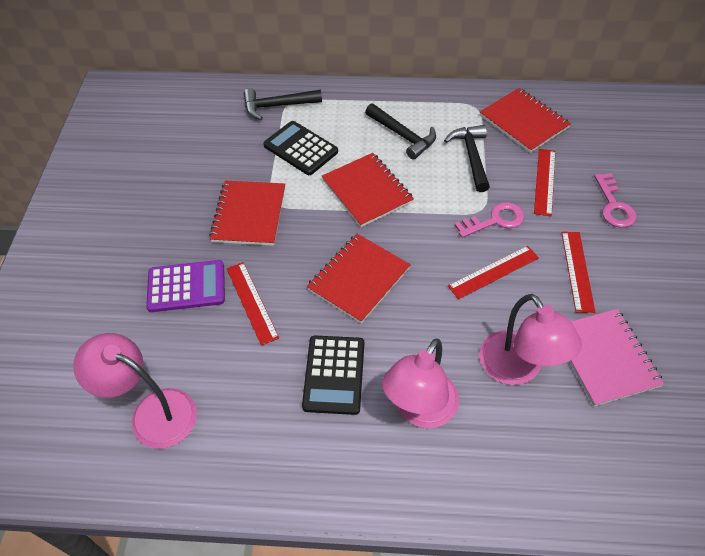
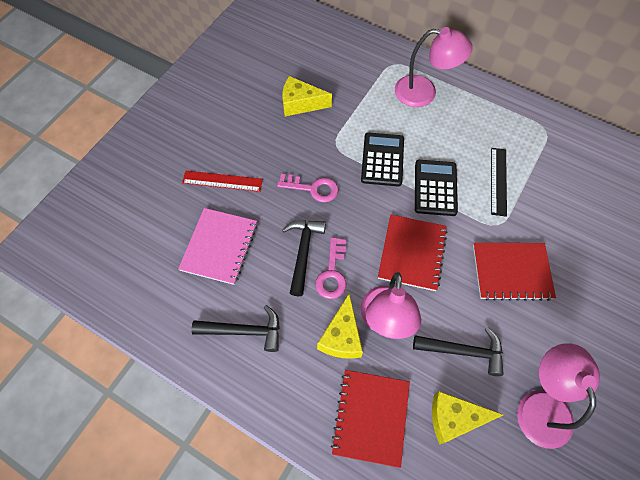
black ruler: none = 0 -> [491,148,507,217] = 1
purple calculator: [146,260,225,312] = 1 -> none = 0
red notebook: [209,181,285,246] [306,234,411,323] [322,153,414,227] [480,88,571,153] = 4 -> [331,370,410,468] [378,215,448,291] [473,243,556,301] = 3
red ruler: [226,262,279,346] [448,246,539,299] [534,149,556,216] [562,232,595,313] = 4 -> [182,171,263,192] = 1
yellow cheese: none = 0 -> [282,76,332,116] [317,293,363,359] [432,391,503,444] = 3

